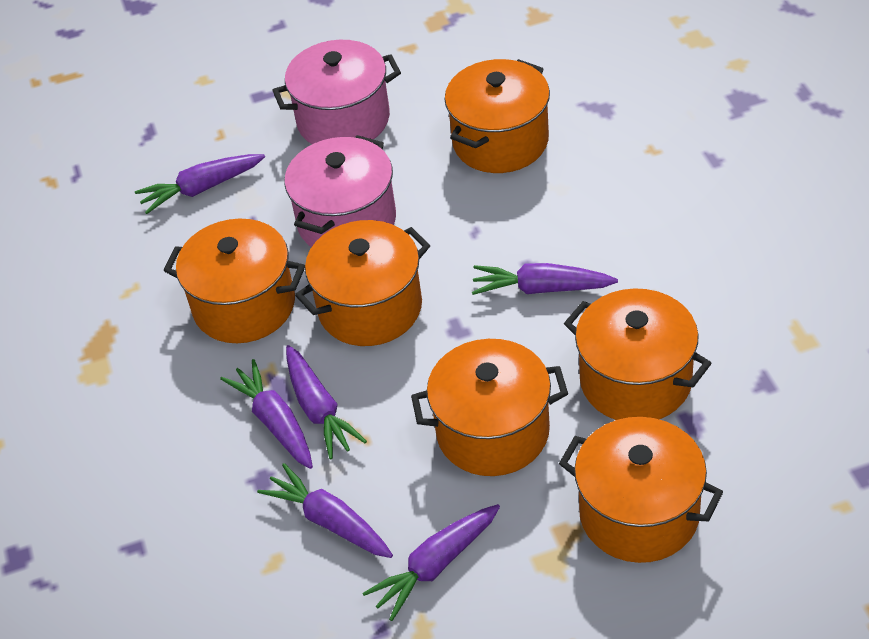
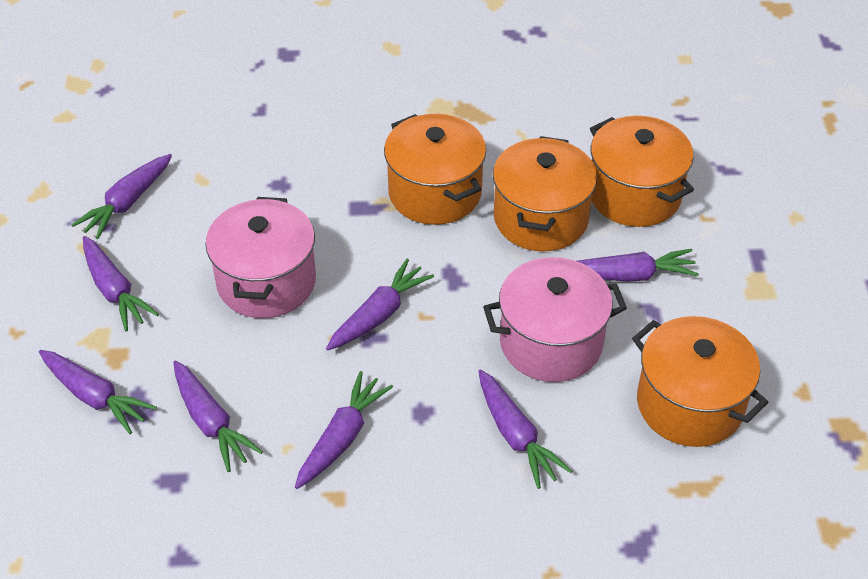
orange pot: [163,219,305,343] [295,220,430,346] [411,339,568,476] [445,59,550,173] [559,417,723,563] [564,288,711,420] = 6 -> [384,114,486,225] [493,136,597,252] [590,116,694,227] [632,316,769,447] = 4
purple carrot: [135,154,265,214] [220,359,313,469] [257,463,393,558] [286,345,367,460] [363,504,500,621] [472,263,618,295] = 6 -> [39,350,157,434] [72,154,172,239] [83,236,159,331] [173,361,263,472] [295,371,393,489] [326,259,434,350] [478,370,572,489] [577,249,699,282] = 8

